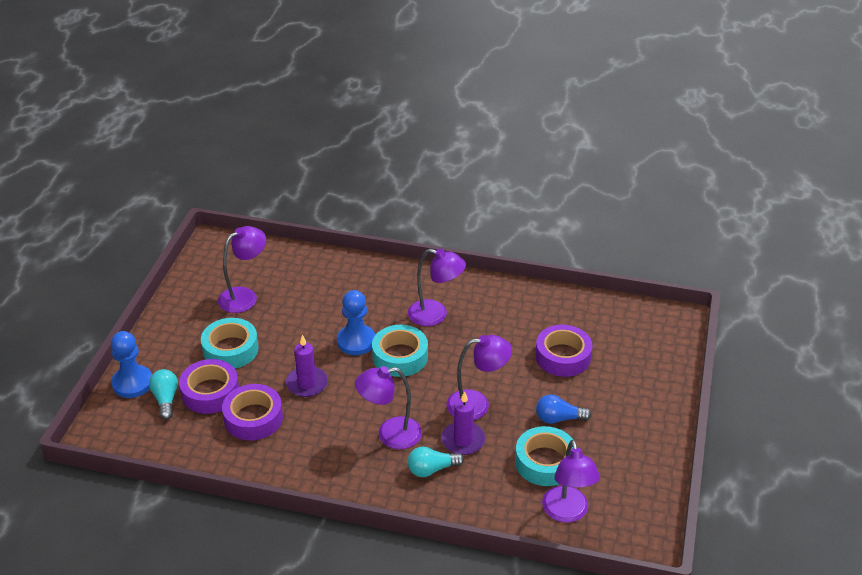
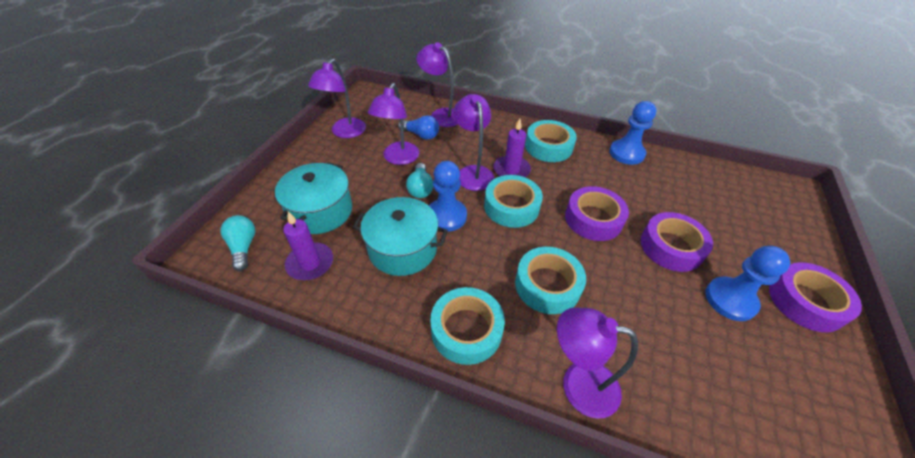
blue pawn: [111,331,152,398] [337,290,375,355] = 2 -> [429,161,467,232] [609,101,656,165] [705,246,790,321] = 3
turquoise pot: none = 0 -> [275,162,352,234] [353,197,448,276] = 2
turquoise tape: [201,318,259,369] [372,325,428,377] [515,426,573,486] = 3 -> [430,287,505,365] [484,175,543,228] [515,247,586,314] [525,120,577,162] = 4

